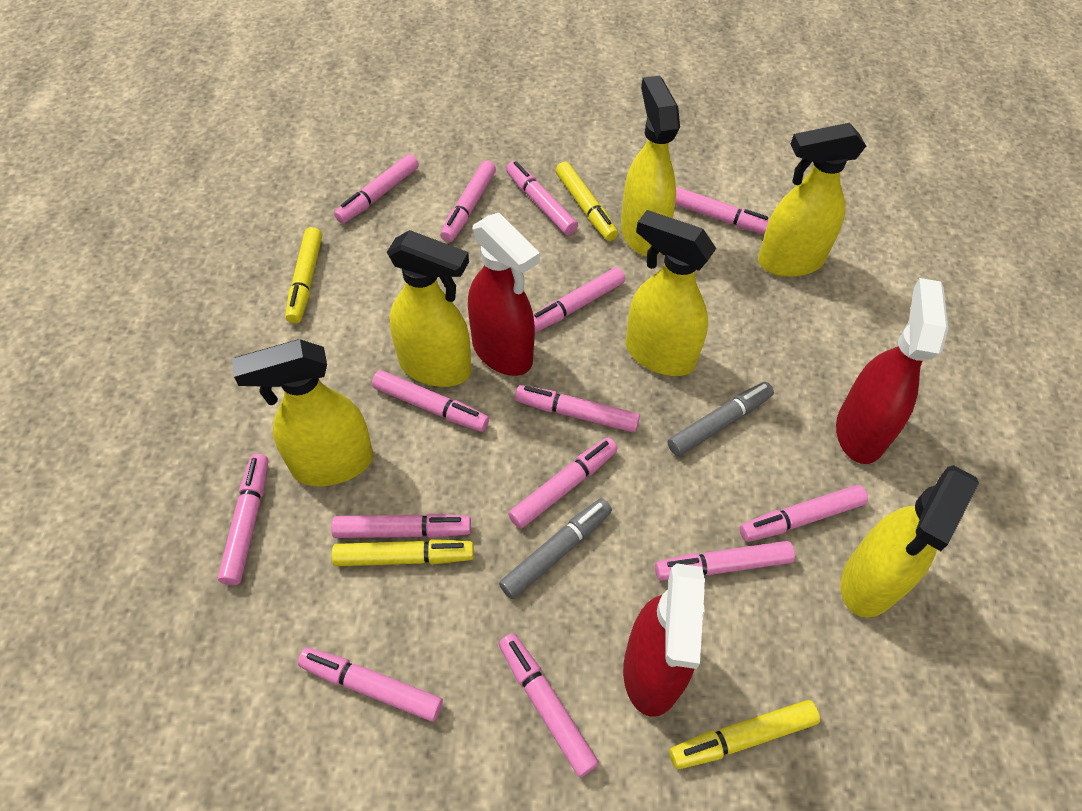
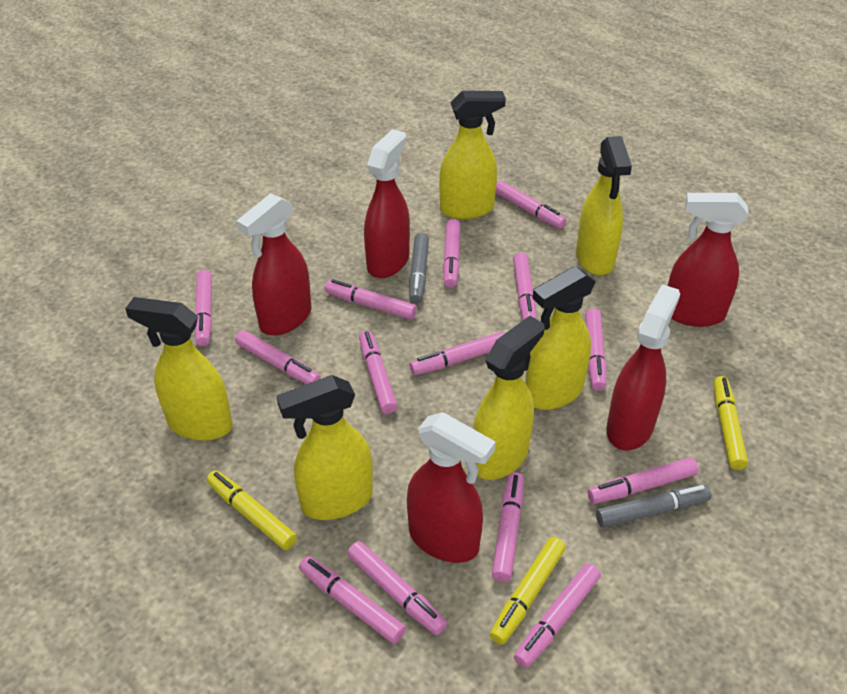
red spray bottle: [468,213,540,376] [623,563,705,717] [836,278,948,464] = 3 -> [236,193,311,336] [364,129,410,278] [407,412,496,563] [606,284,680,450] [668,193,749,327] = 5
yellow marker: [285,227,322,324] [332,539,474,566] [556,162,618,241] [669,700,820,769] = 4 -> [206,470,297,550] [490,537,566,645] [713,376,748,470] = 3

